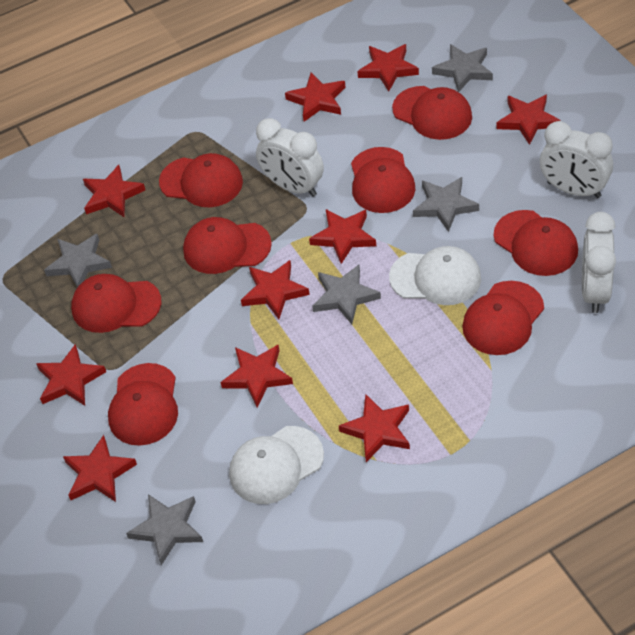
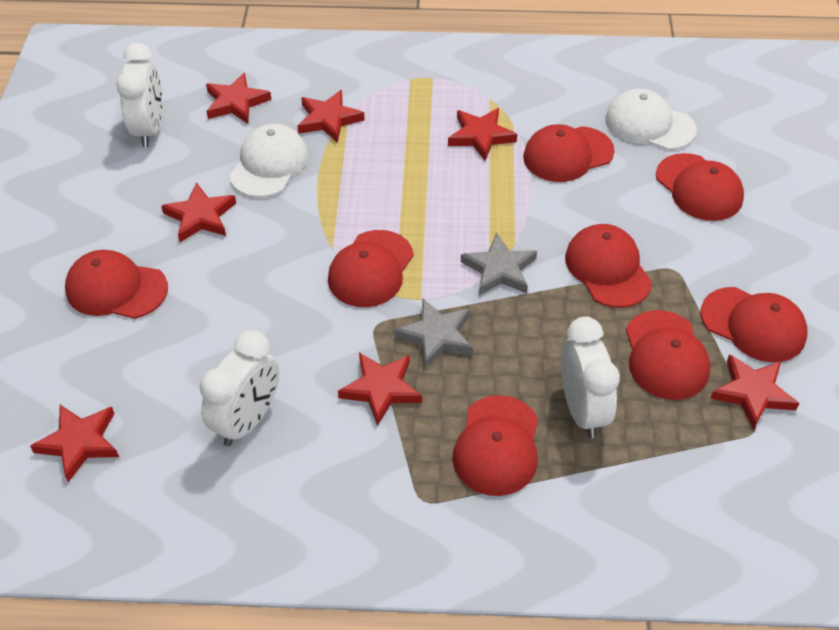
grey star: [44,234,112,287] [126,494,203,565] [312,265,381,324] [413,177,479,232] [432,44,493,92] = 5 -> [394,299,473,369] [461,232,537,295] = 2
red star: [36,344,106,406] [63,435,137,502] [83,165,145,217] [220,345,293,407] [241,260,310,319] [285,73,346,122] [309,209,376,264] [339,394,410,462] [357,44,419,92] [496,95,561,145] = 10 -> [30,405,119,482] [161,182,236,242] [206,73,271,124] [297,90,365,143] [338,353,422,426] [448,108,517,161] [710,354,799,430] = 7

